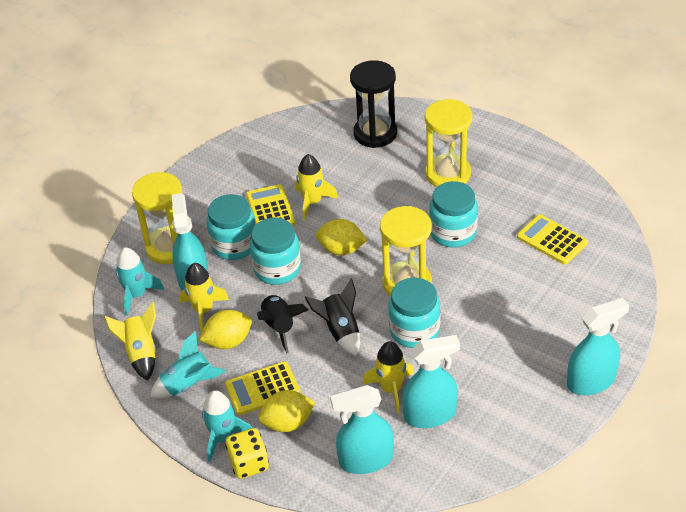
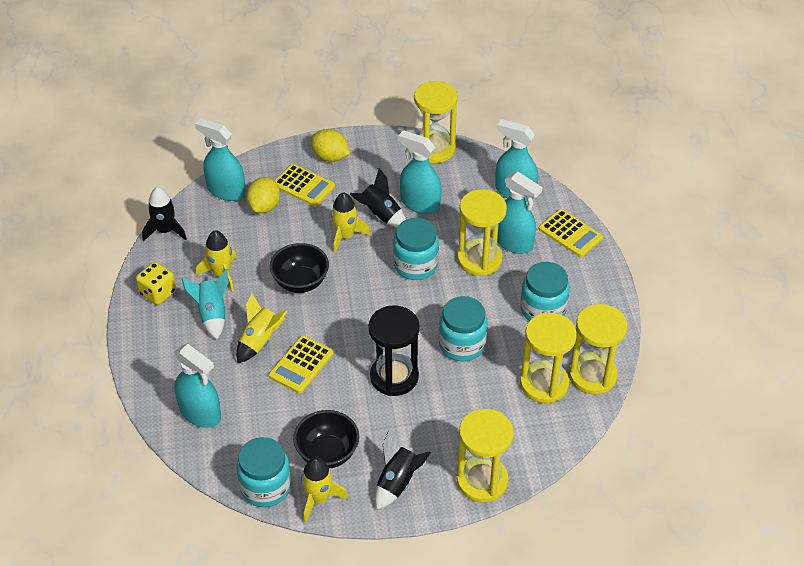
black bowl: none = 0 -> [270,243,329,293] [293,410,359,469] = 2
black rocket: [257,295,309,353] [305,278,360,356] = 2 -> [142,187,187,241] [350,168,406,228] [375,431,431,510] = 3
turquoise rocket: [116,247,164,316] [150,331,226,399] [202,390,252,462] = 3 -> [181,269,228,339] = 1
turquoise spray bottle: [172,193,208,291] [330,385,394,474] [402,335,460,428] [567,298,629,395] = 4 -> [174,344,221,428] [195,118,246,201] [398,130,442,214] [495,119,538,202] [497,172,543,254] = 5
yellow hourglass: [132,172,182,264] [380,206,432,297] [425,99,472,187] = 3 -> [414,81,458,163] [456,409,514,502] [457,189,507,276] [520,312,577,403] [569,304,628,395] = 5
yellow lemon: [199,310,252,349] [258,390,315,432] [316,219,367,255] = 3 -> [246,177,280,213] [310,129,350,162] = 2

